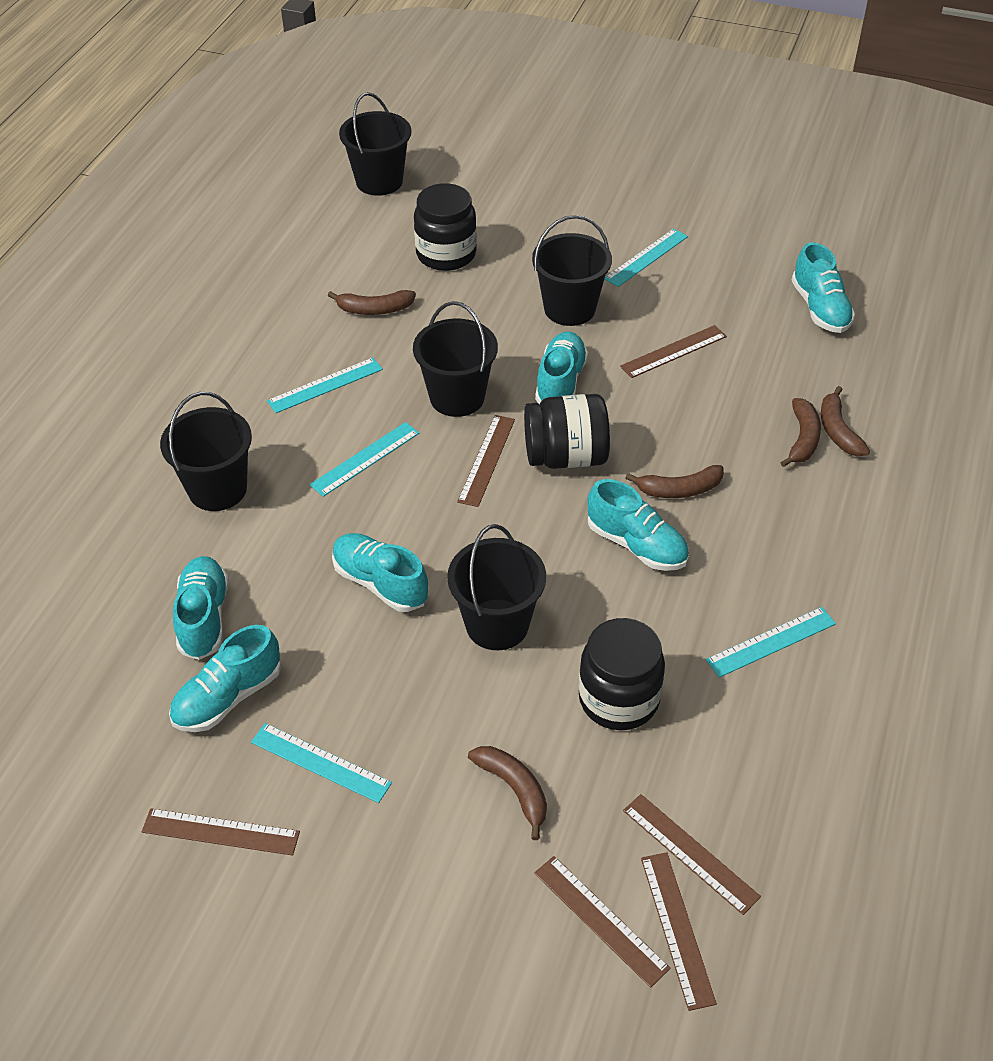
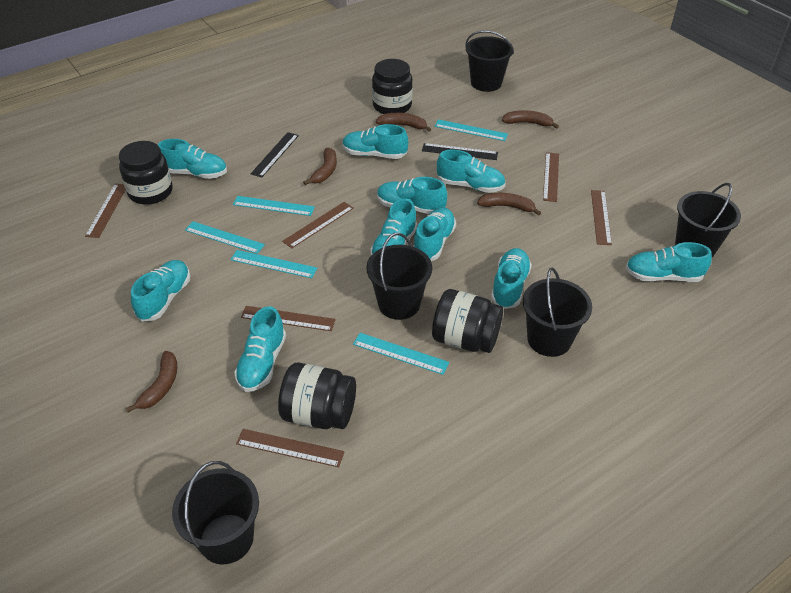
black jar: [414,183,477,271] [524,394,610,469] [579,618,665,730] = 3 -> [119,141,173,205] [278,363,356,429] [372,59,413,114] [432,289,503,353] = 4
black ruler: none = 0 -> [251,132,299,177] [422,143,498,160] = 2
turquoise shoe: [169,625,281,732] [173,556,229,660] [332,533,429,612] [535,332,588,405] [587,479,689,571] [791,242,855,333] = 6 -> [131,260,190,322] [158,139,227,179] [234,306,286,392] [342,124,408,159] [370,198,417,255] [377,177,447,214] [413,207,456,261] [437,150,506,193] [491,248,532,309] [626,242,712,282] = 10

